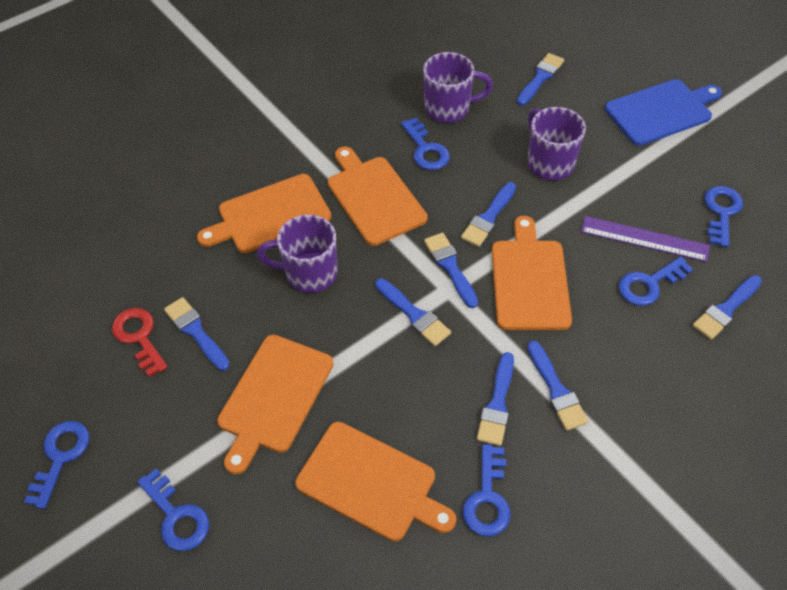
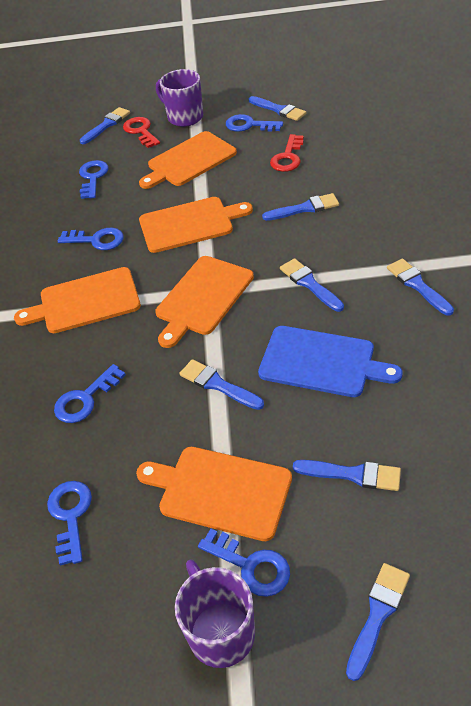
purple mug: [257,215,338,293] [423,52,493,123] [527,107,586,180] = 3 -> [156,69,203,127] [175,559,255,668] = 2
purple ruler: [581,216,710,262] = 1 -> none = 0
red key: [112,308,168,377] = 1 -> [123,117,160,148] [270,134,304,172] = 2

